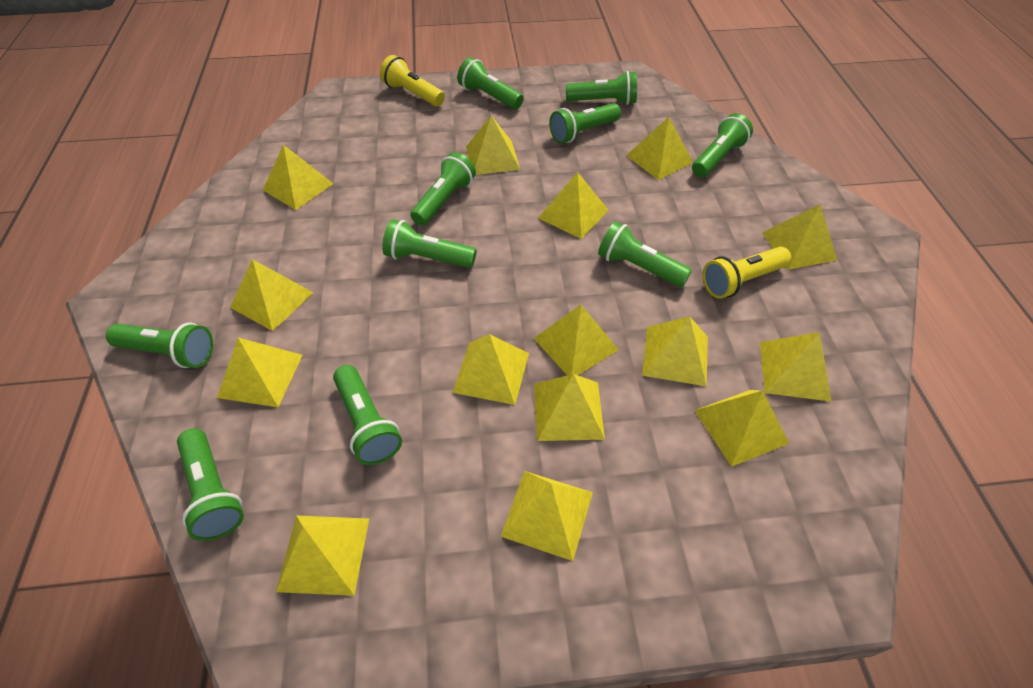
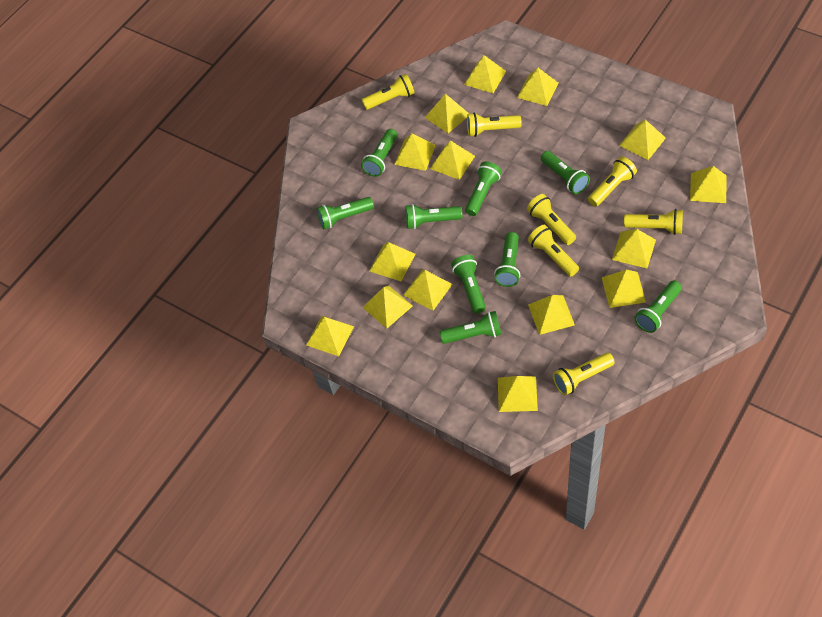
green flashlight: [106,322,213,368] [177,428,244,541] [333,365,402,465] [382,219,477,268] [410,152,476,226] [457,57,524,109] [549,103,621,143] [566,71,637,105] [598,221,692,287] [692,113,753,177] = 10 -> [317,197,374,229] [361,129,397,177] [406,204,462,229] [440,311,502,344] [451,255,486,313] [465,161,502,216] [494,232,520,287] [541,151,590,194] [634,281,682,333] = 9
yellow flashlight: [380,55,445,107] [702,247,791,299] = 2 -> [362,74,415,110] [467,113,522,137] [527,194,576,245] [528,225,579,277] [553,353,615,395] [588,157,637,207] [624,209,683,235] = 7

